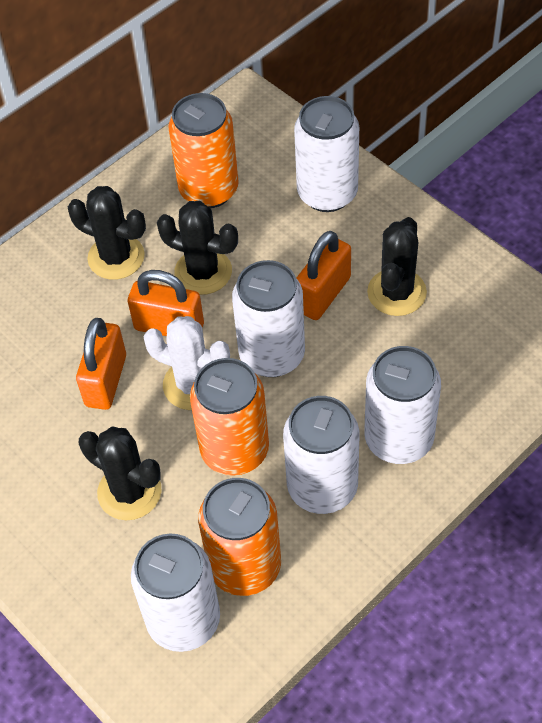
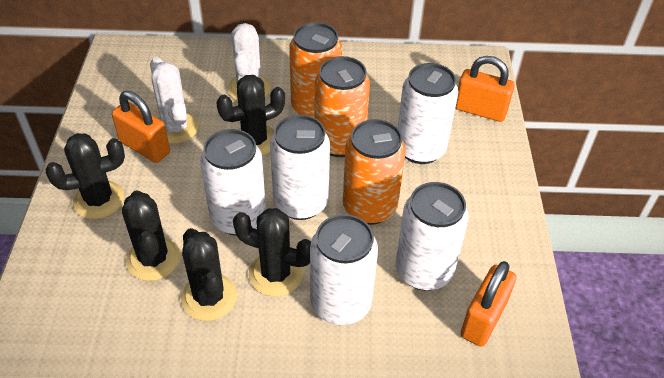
black cactus: [68,186,146,280] [79,427,161,520] [157,201,238,295] [367,217,427,316] = 4 -> [46,133,125,219] [122,190,181,281] [181,228,237,321] [216,75,285,156] [233,208,311,297] = 5
white cactus: [143,316,230,410] = 1 -> [150,57,199,144] [227,23,271,101] = 2

